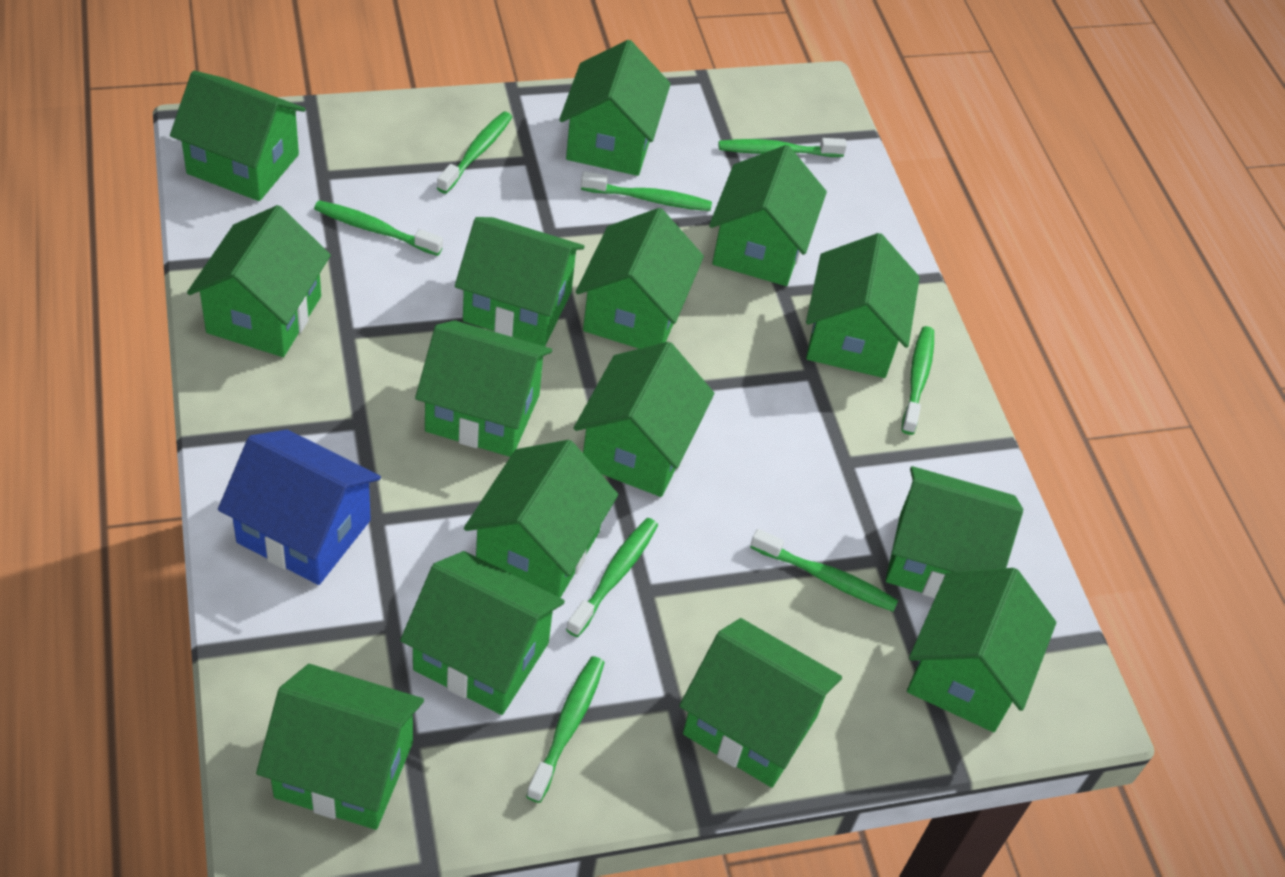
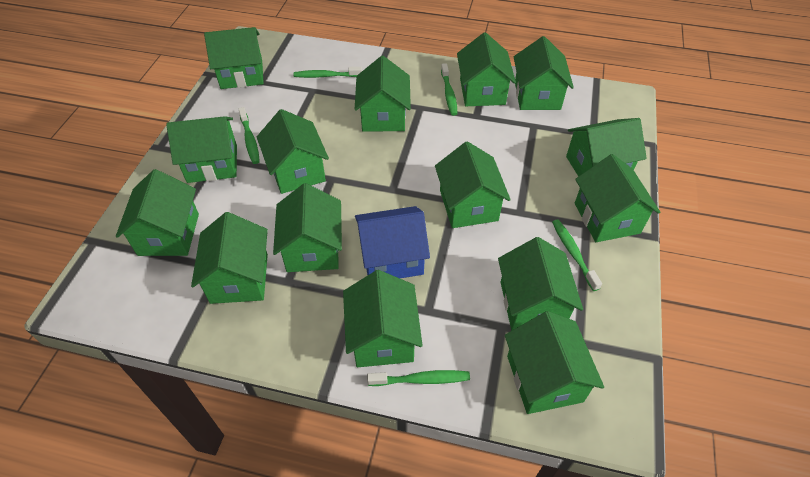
green toothbrush: [314,200,443,256] [437,112,512,194] [526,656,605,803] [566,518,658,637] [581,171,712,211] [719,138,847,157] [750,529,898,612] [902,326,934,435] = 8 -> [239,107,260,164] [294,67,362,78] [367,370,470,386] [441,63,458,116] [552,219,602,291] = 5

